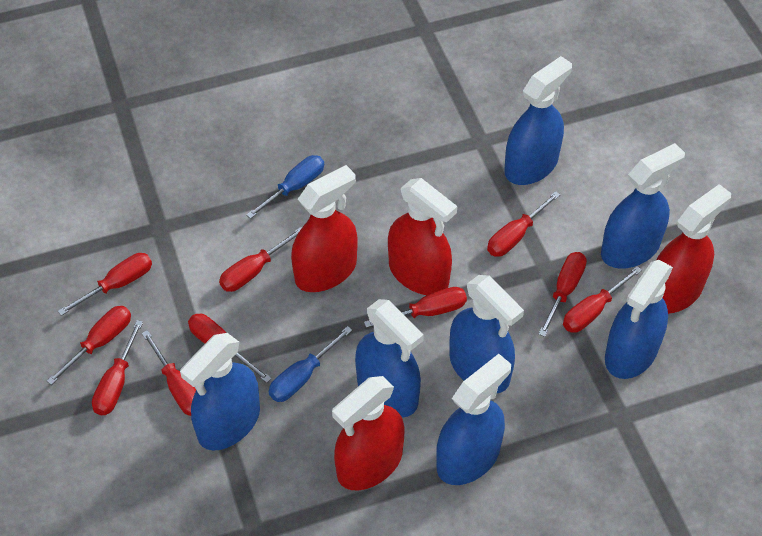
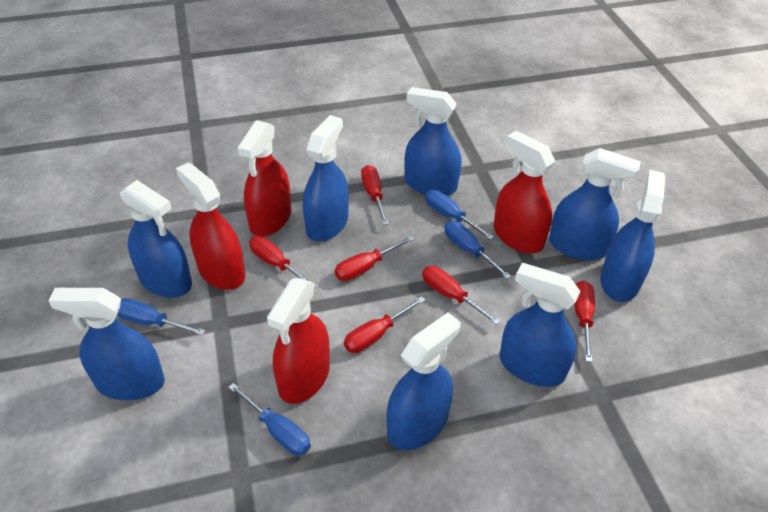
blue screwdriver: [246,155,324,219] [269,326,352,402] = 2 -> [117,298,206,336] [228,383,311,456] [425,190,494,240] [445,221,512,279] = 4
blue spray bottle: [180,333,260,450] [355,299,424,418] [436,354,511,485] [449,275,524,393] [504,56,572,185] [601,143,685,269] [605,260,673,379] = 7 -> [48,288,165,400] [120,180,192,298] [303,115,349,242] [387,313,461,450] [404,87,462,196] [500,263,581,387] [549,148,641,260] [600,170,665,302] = 8
red screwdriver: [47,306,131,385] [58,253,152,316] [92,320,143,415] [142,330,196,416] [188,314,272,383] [219,227,302,292] [364,287,467,328] [487,191,560,257] [539,252,587,337] [563,266,642,333] = 10 -> [249,236,317,288] [335,236,414,281] [344,296,426,353] [361,165,389,225] [422,266,500,325] [574,281,595,362] = 6

